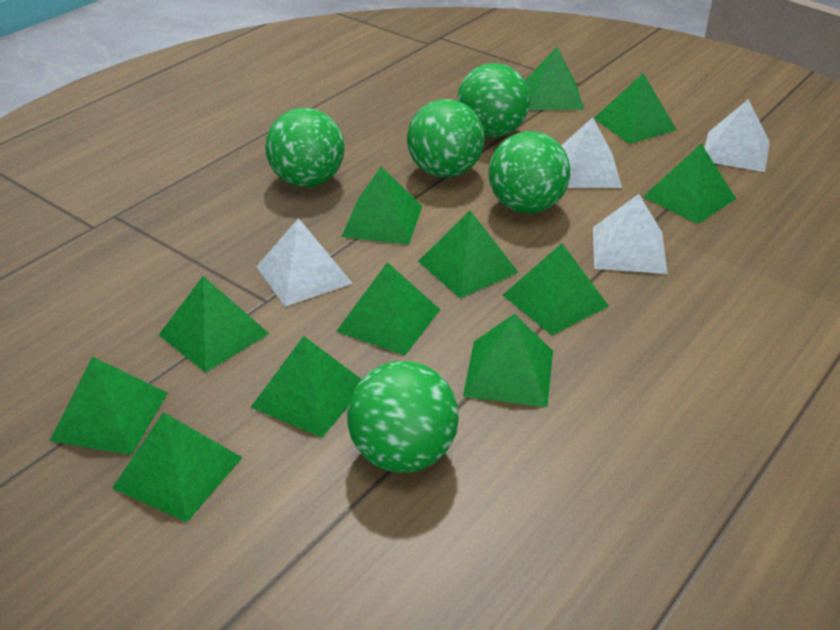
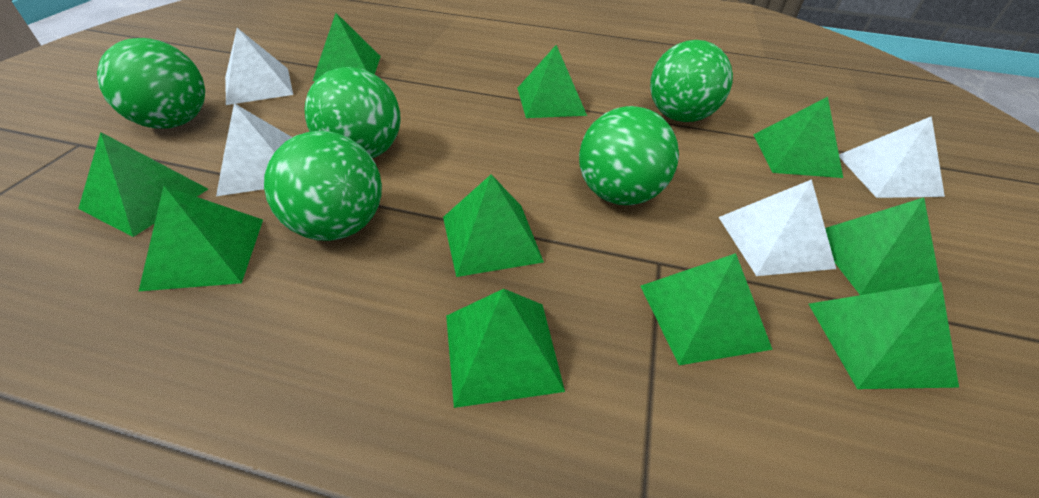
green pyramid: [50,357,168,455] [112,412,243,522] [159,276,269,373] [251,336,362,438] [336,262,440,355] [342,166,422,245] [418,210,519,298] [463,314,553,407] [503,243,609,335] [525,47,584,110] [594,73,677,144] [643,143,736,224] = 12 -> [78,132,208,237] [139,186,263,291] [313,13,381,81] [443,174,544,277] [446,289,565,408] [517,45,587,118] [641,253,773,365] [754,97,843,178] [809,282,959,389] [825,198,940,295] = 10

